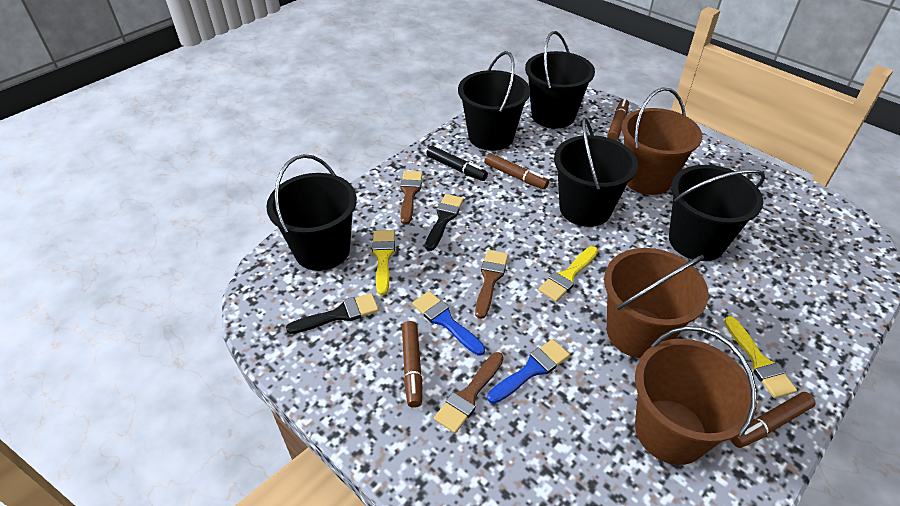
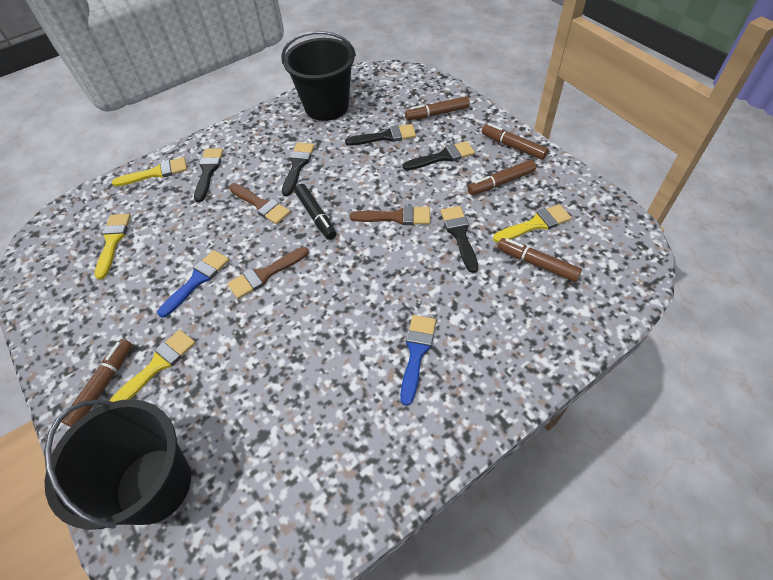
black brush: [286,293,379,334] [425,194,464,251] = 2 -> [194,148,223,202] [282,142,315,196] [345,124,416,146] [403,141,475,170] [441,206,478,273] = 5
black bucket: [266,154,357,271] [458,51,530,151] [525,31,595,129] [554,118,638,227] [669,165,765,261] = 5 -> [44,399,191,530] [281,31,356,121] = 2
brown bucket: [604,248,709,358] [622,87,703,195] [635,326,757,465] = 3 -> none = 0
brown marker: [402,321,422,408] [485,153,549,189] [608,98,629,140] [731,392,816,448] = 4 -> [61,339,133,427] [405,96,470,120] [467,160,536,195] [482,123,549,160] [498,238,582,282] = 5
yellow brush: [372,230,395,295] [538,246,598,302] [724,316,797,398] = 3 -> [95,214,131,280] [109,330,196,402] [112,157,187,187] [493,204,571,243] = 4

